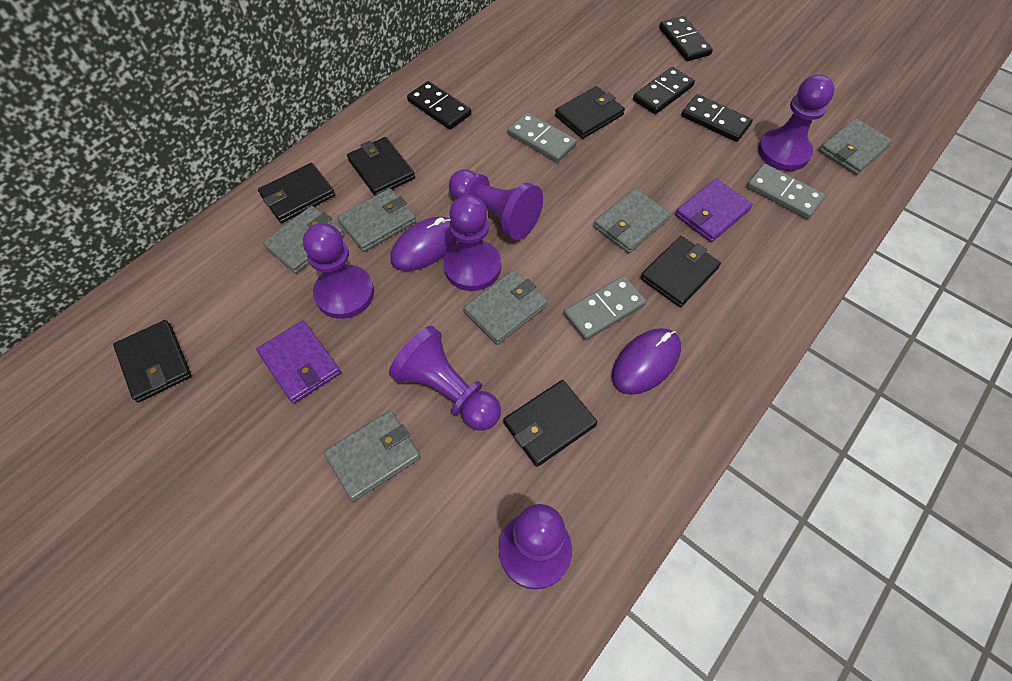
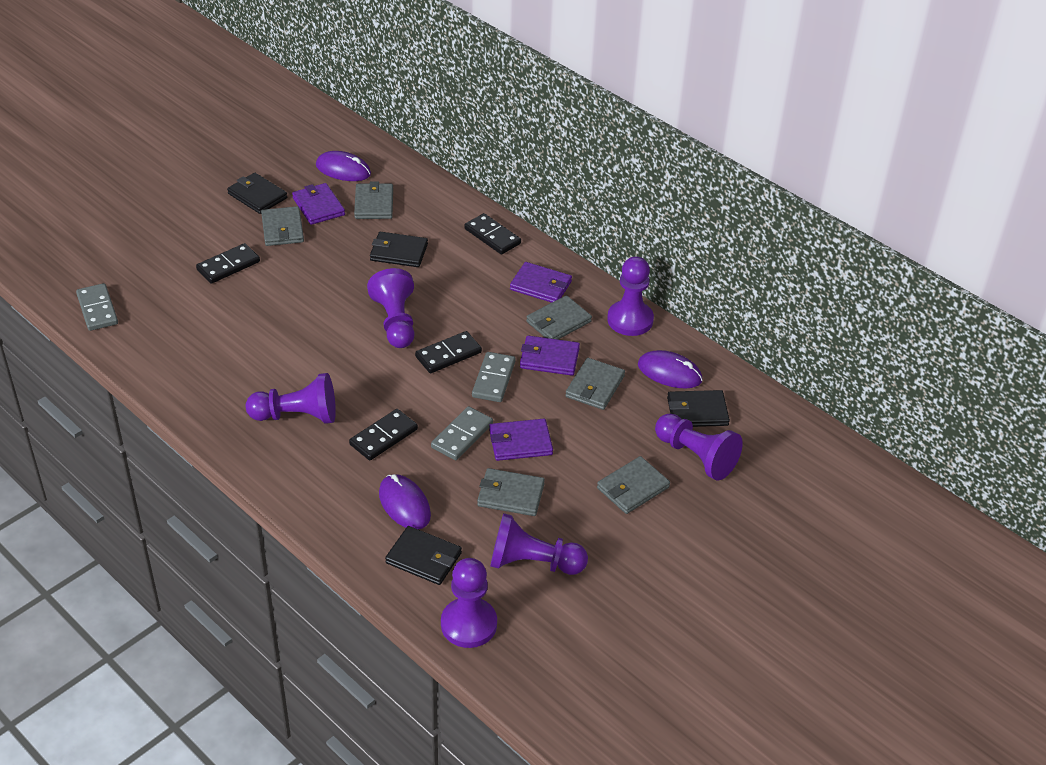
black wallet: [113,320,192,403] [258,163,335,223] [347,137,415,196] [503,380,598,467] [555,86,625,139] [640,236,721,307] = 6 -> [227,173,287,214] [370,232,428,267] [385,526,462,585] [667,390,730,427] = 4
purple mouse: [390,217,457,271] [612,328,681,395] = 2 -> [316,151,371,181] [379,474,431,529] [638,350,703,389] = 3
purple wallet: [256,321,341,404] [675,179,753,242] = 2 -> [292,183,345,225] [489,419,553,461] [510,262,572,303] [520,335,580,376] = 4

